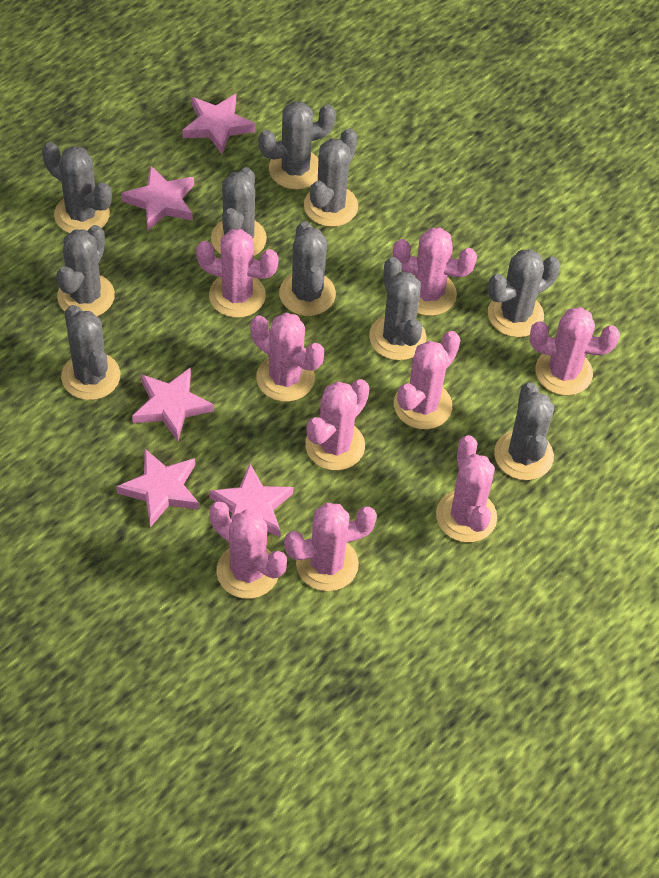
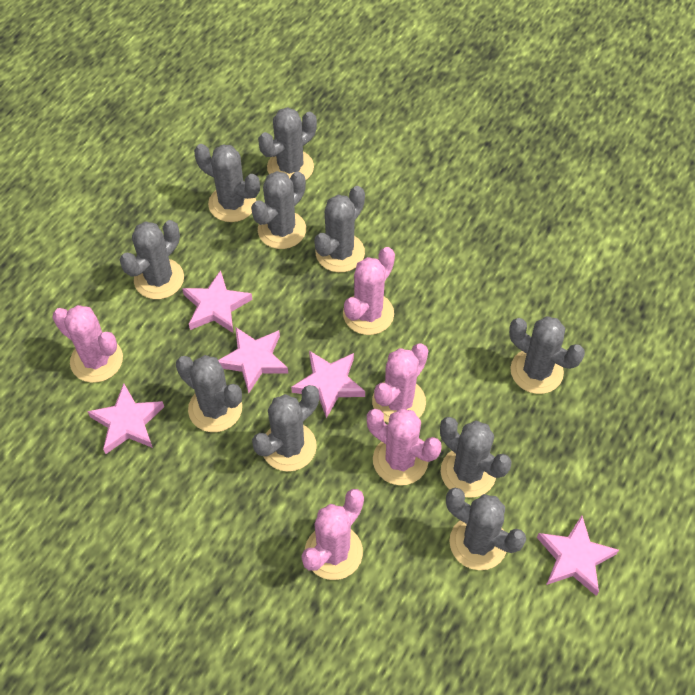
pink cactus: [196,229,279,318] [209,501,287,599] [250,313,324,402] [284,503,377,591] [305,379,370,470] [393,228,477,316] [394,331,460,429] [436,435,497,542] [529,307,620,396] = 9 -> [52,305,123,383] [301,489,364,580] [343,247,395,335] [367,408,442,485] [372,344,428,423] = 5

